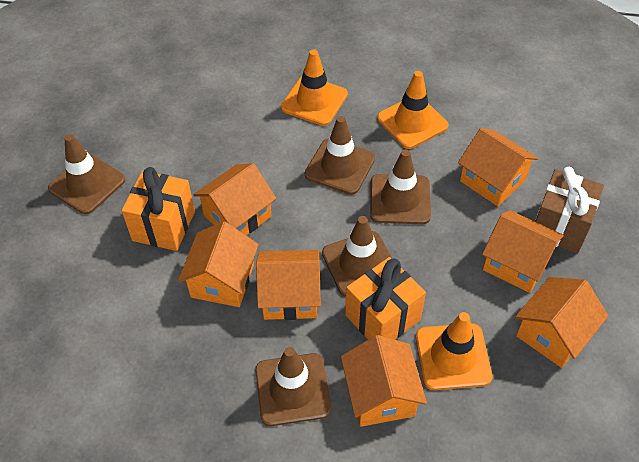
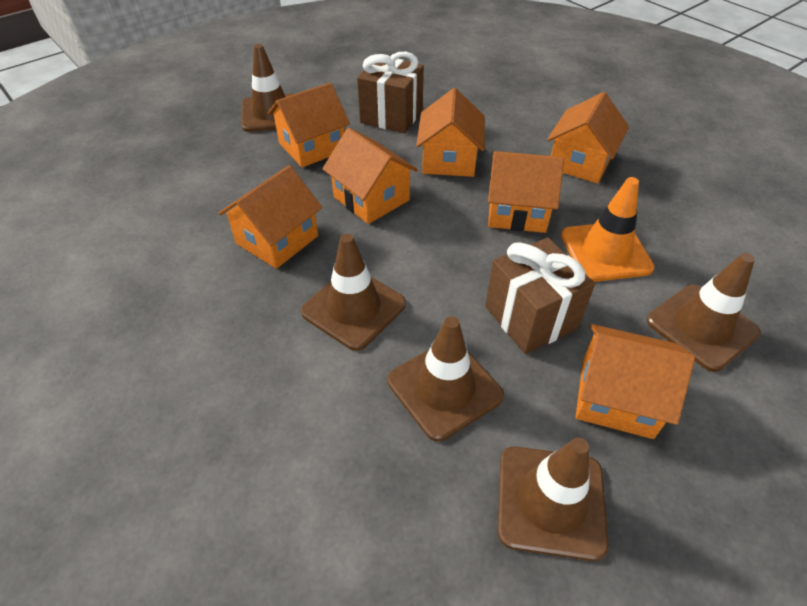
brown gift: [535,167,604,254] = 1 -> [357,52,424,134] [485,238,595,354] = 2
orange gift: [122,167,195,251] [345,257,426,340] = 2 -> none = 0
orange traffic cone: [281,49,348,126] [377,71,449,149] [416,312,492,390] = 3 -> [561,177,655,282] = 1

